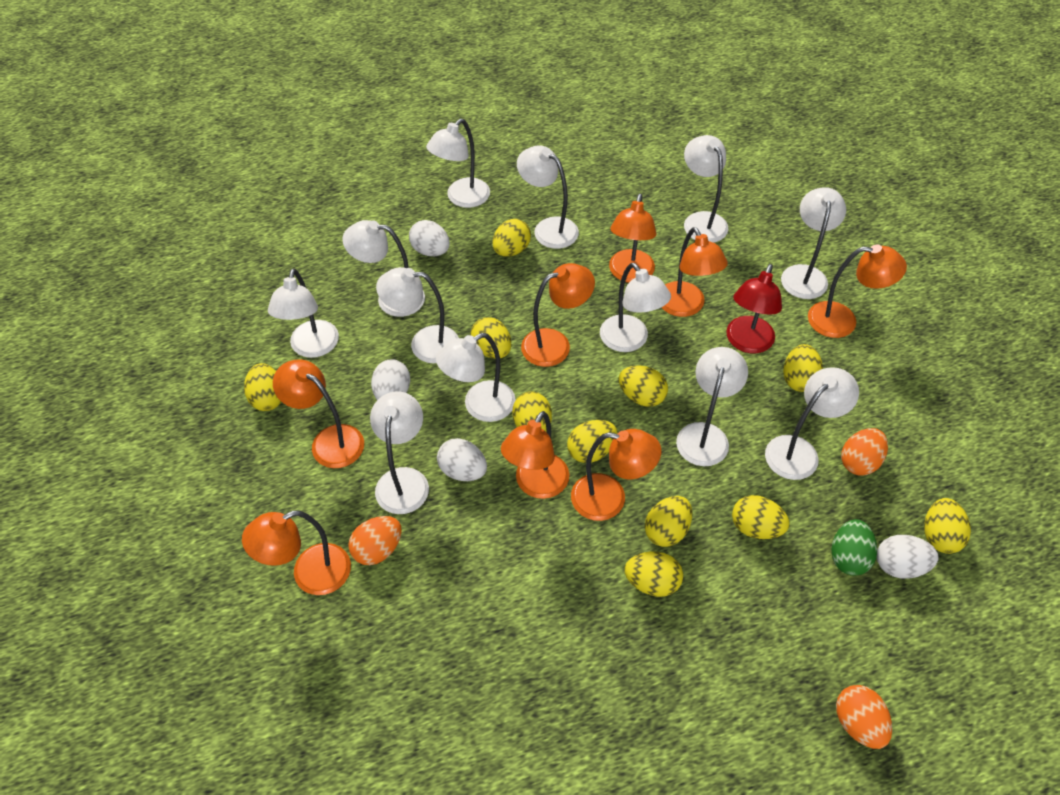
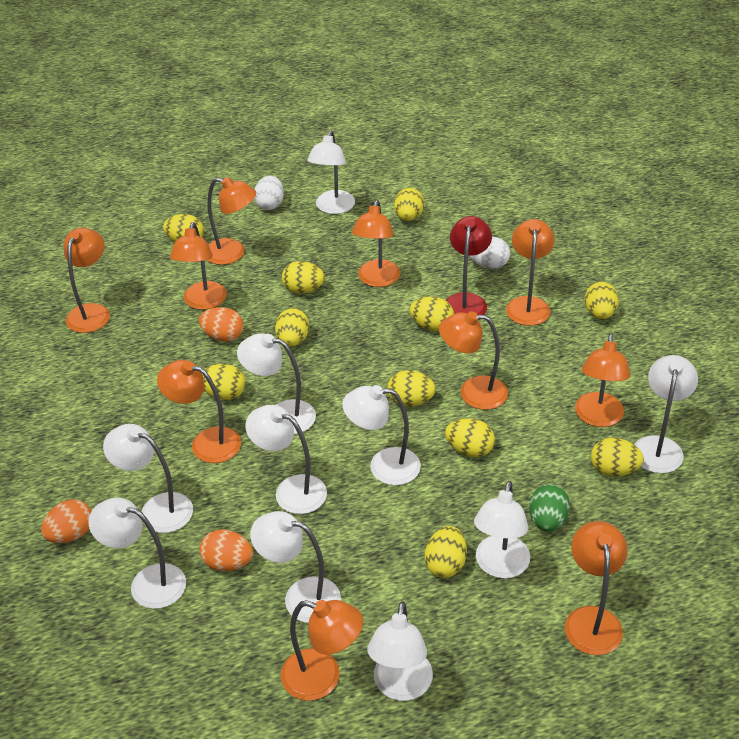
orange lamp: [242,510,351,595] [273,360,364,468] [501,411,570,499] [521,263,595,367] [571,429,661,521] [609,194,656,283] [661,227,728,317] [808,245,907,338] = 8 -> [64,228,110,333] [157,360,241,463] [170,222,227,310] [207,177,256,265] [281,600,363,701] [352,200,401,287] [439,311,508,410] [506,219,555,326] [565,521,628,655] [575,334,630,427] = 10
white egg: [371,359,410,400] [409,220,450,256] [437,438,487,481] [877,535,938,579] = 4 -> [254,175,284,210] [469,237,510,269] = 2
white lamp: [268,269,339,358] [342,220,425,317] [370,391,429,514] [376,267,459,363] [426,119,490,208] [436,333,516,422] [517,145,579,249] [600,263,671,352] [676,347,748,466] [684,135,728,243] [765,367,859,480] [781,187,846,299] = 12 -> [88,498,186,609] [103,424,193,533] [237,333,316,434] [246,405,327,514] [250,511,341,623] [307,130,355,214] [342,385,421,485] [367,601,433,701] [474,481,530,579] [634,355,698,473] = 10

